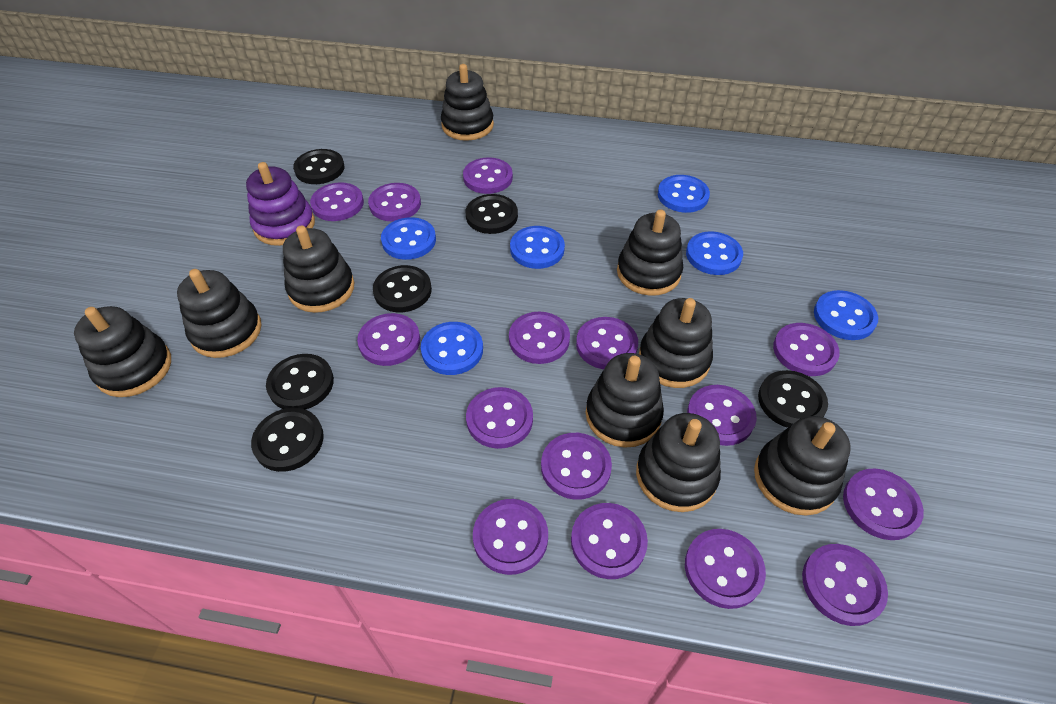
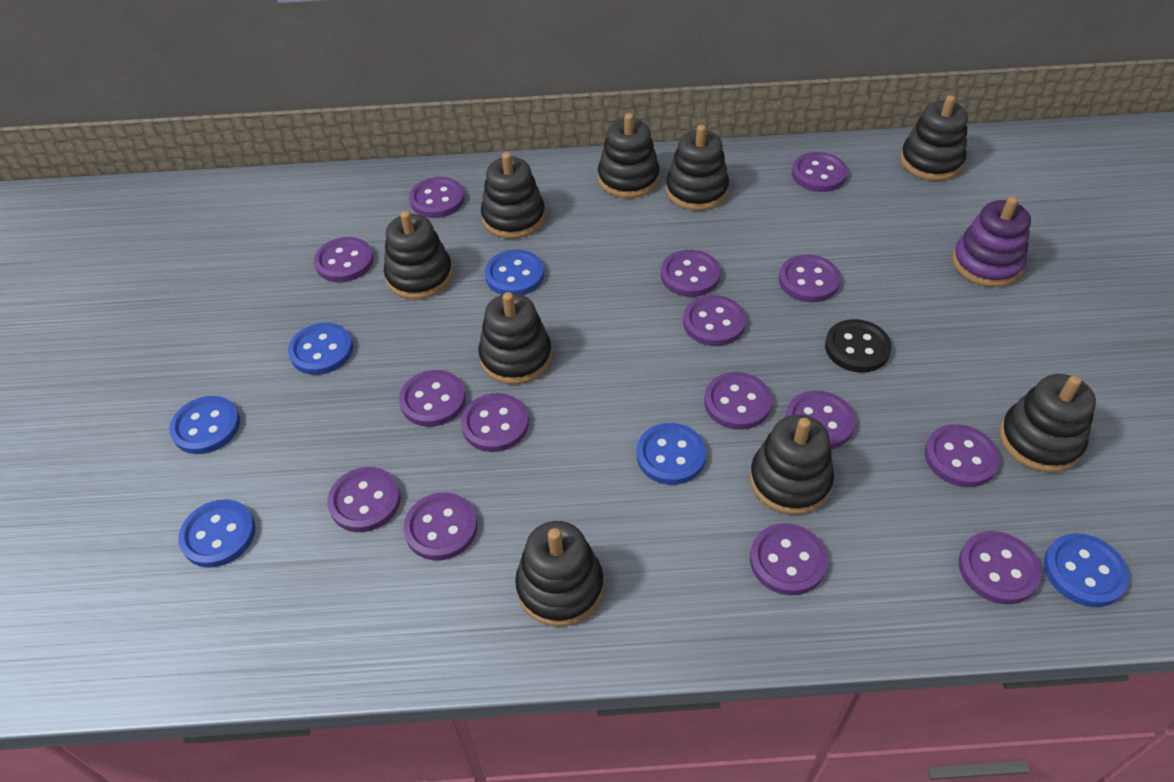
black button: [251,408,324,472] [266,354,334,409] [293,149,344,184] [373,265,432,312] [466,194,518,234] [758,370,828,428] = 6 -> [825,319,892,373] = 1

